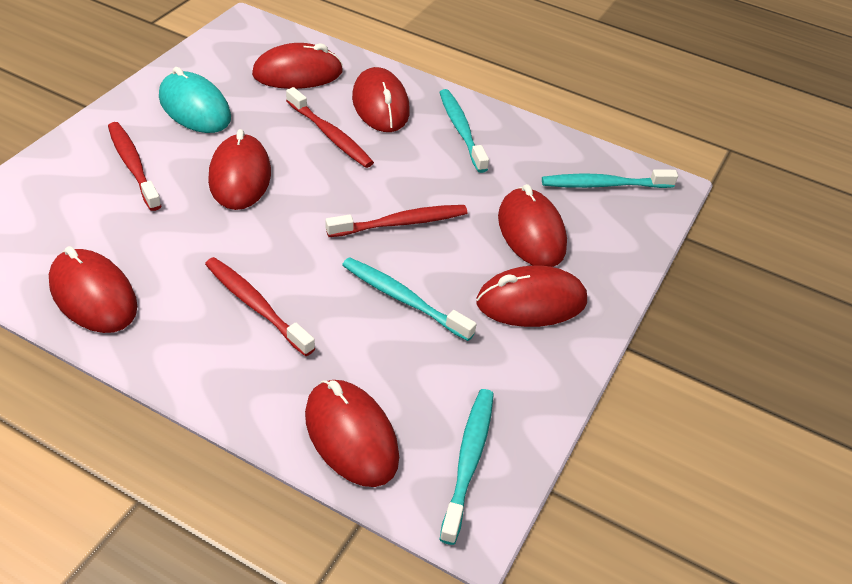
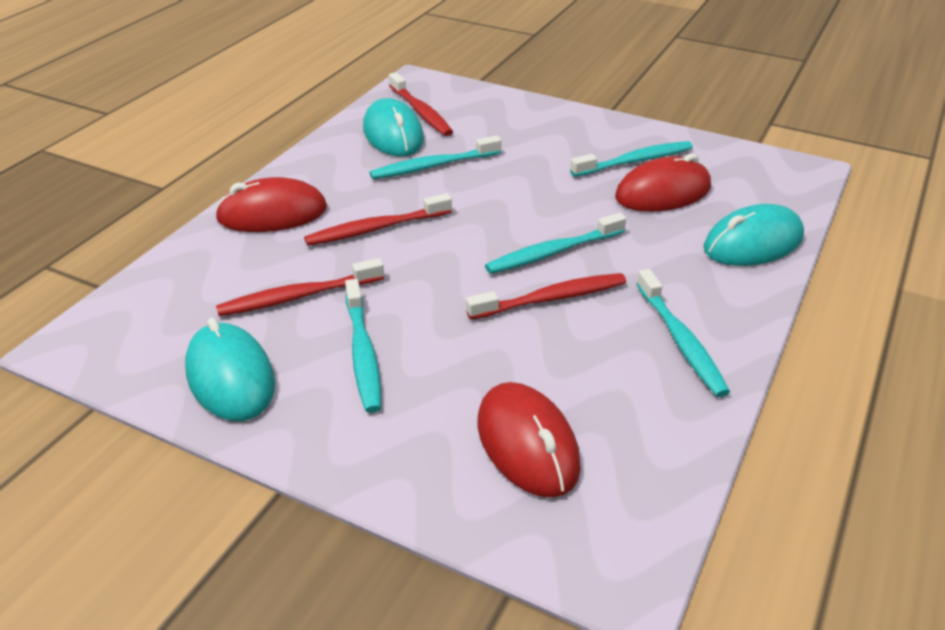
red mouse: [49,246,137,333] [208,129,271,210] [252,43,343,89] [305,380,399,487] [352,67,410,132] [476,265,587,327] [498,184,567,267] = 7 -> [215,177,327,232] [477,382,581,498] [615,154,711,211] = 3
turquoise mouse: [159,67,231,133] = 1 -> [185,318,275,421] [363,98,424,156] [704,204,804,266] = 3
turquoise toothbrush: [342,257,476,341] [439,89,489,173] [439,389,494,545] [542,169,678,188] = 4 -> [345,279,381,413] [369,136,501,179] [485,213,626,274] [570,141,693,177] [636,269,730,397] = 5

